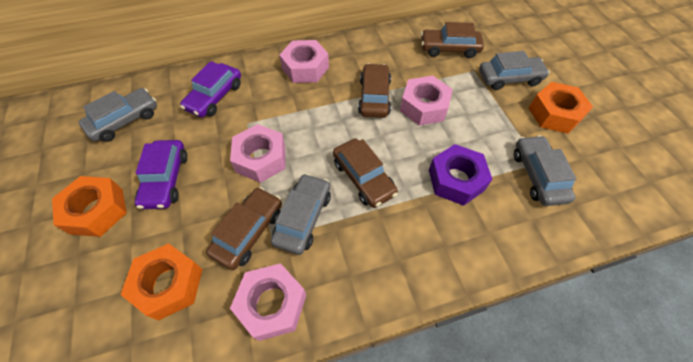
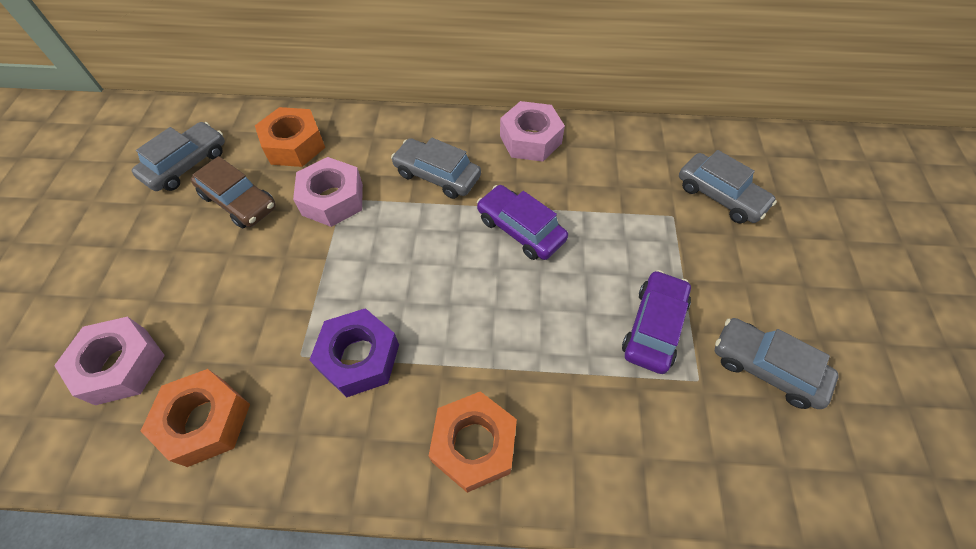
brown car: [206,187,282,270] [333,138,398,208] [358,63,391,118] [421,22,484,58] = 4 -> [191,156,276,228] = 1
pink nut: [230,124,286,183] [230,263,307,341] [279,40,329,83] [400,75,453,126] = 4 -> [54,316,165,405] [293,157,363,227] [500,101,565,162] = 3

